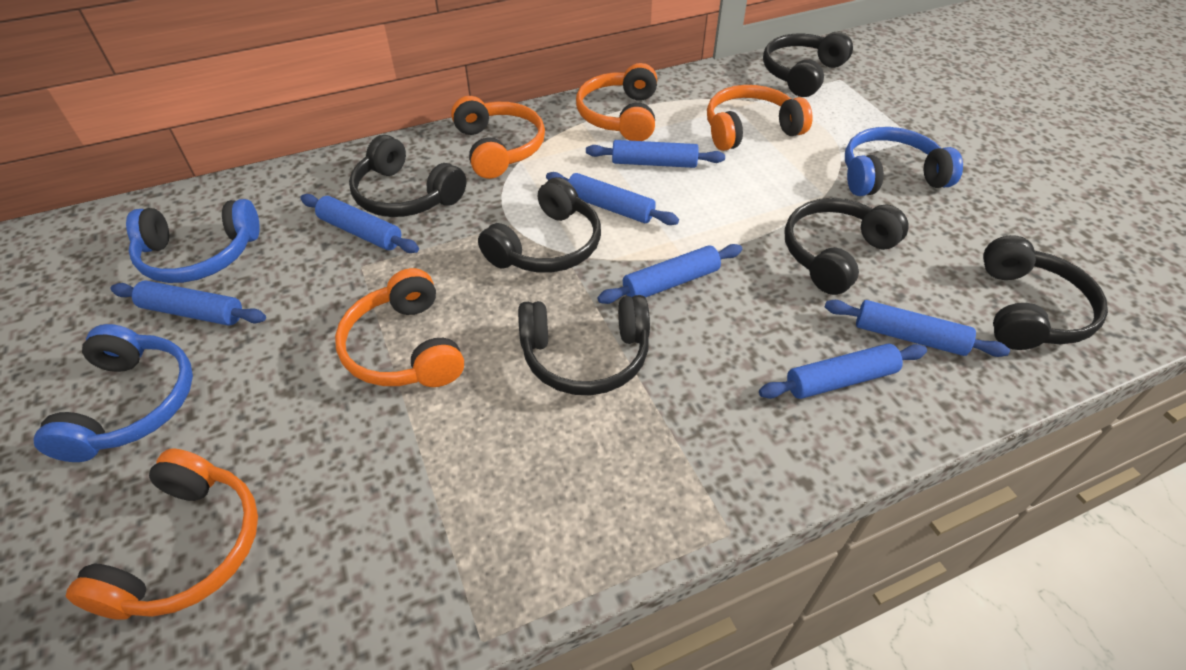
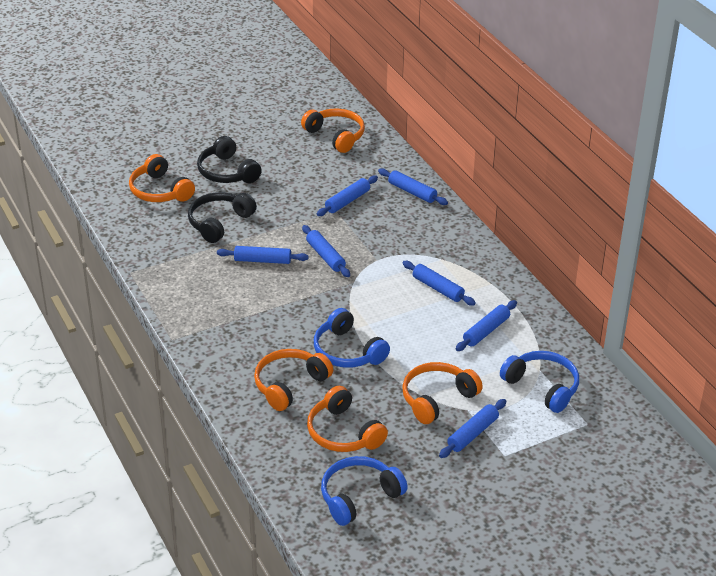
black headphones: [349,135,466,217] [478,177,601,273] [518,295,650,395] [763,32,853,97] [785,198,909,295] [983,235,1108,350] = 6 -> [188,192,257,243] [197,136,262,183] = 2

